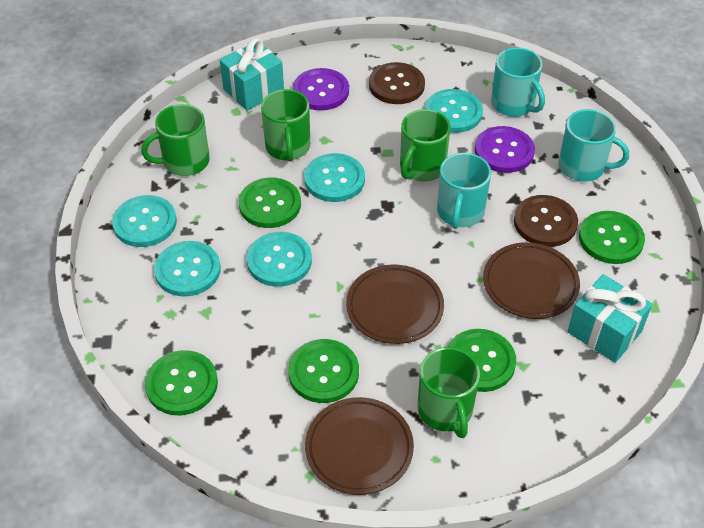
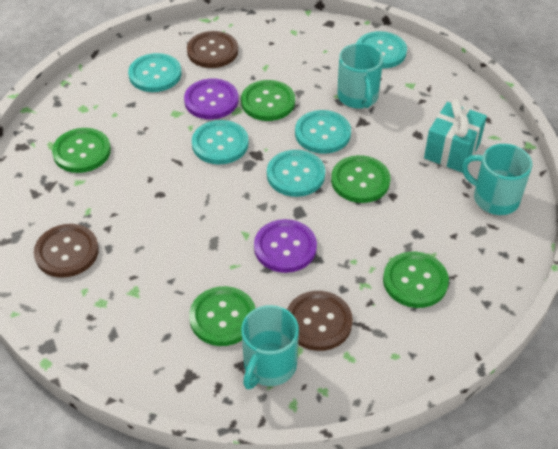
brown button: [369,62,425,104] [514,195,578,247] = 2 -> [34,224,99,278] [187,31,238,68] [287,291,353,351] = 3
brown plate: [305,397,414,495] [346,264,444,344] [483,242,580,319] = 3 -> none = 0
green mug: [141,104,210,176] [261,89,310,162] [400,109,451,181] [417,347,480,438] = 4 -> none = 0
turquoise gift: [220,38,284,111] [567,274,652,363] = 2 -> [424,99,487,173] = 1

